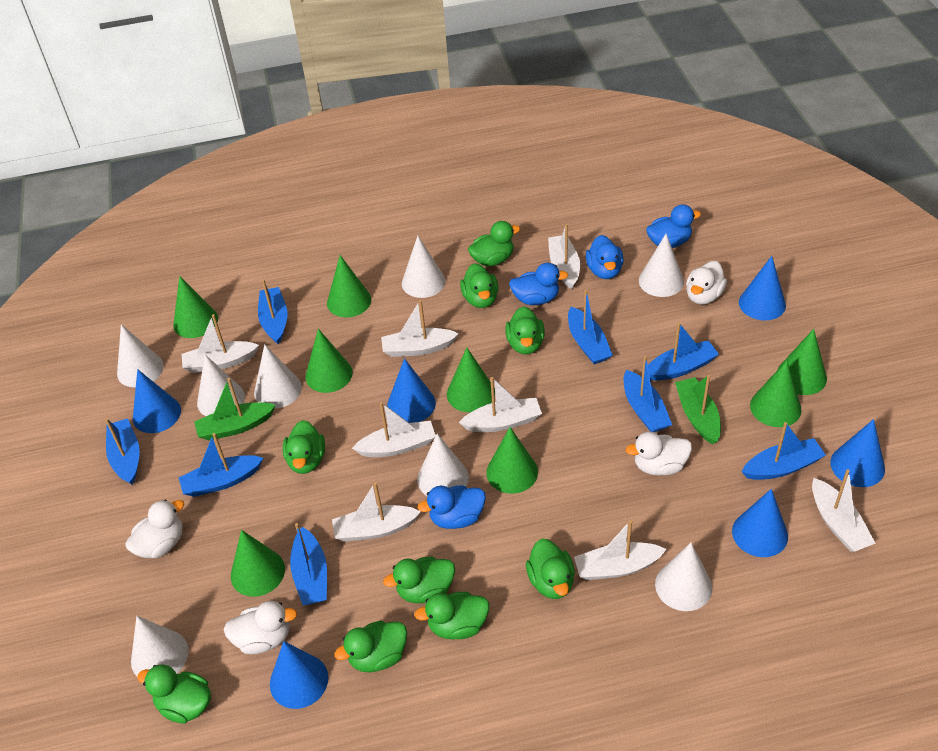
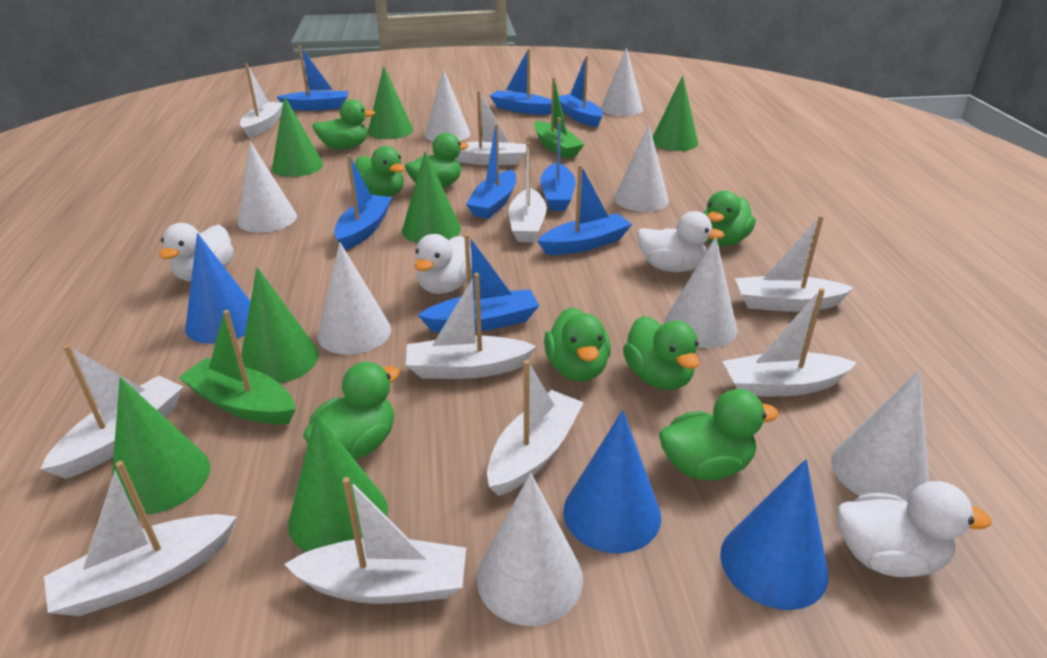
blue cone: [133,369,181,433] [270,641,328,709] [387,358,436,423] [732,489,788,557] [739,256,786,320] [830,419,885,487] = 6 -> [185,233,251,344] [564,410,661,554] [720,459,828,610] = 3
blue duck: [418,486,486,529] [509,263,568,305] [586,235,624,279] [646,204,701,248] = 4 -> none = 0
green cone: [173,276,218,338] [231,530,285,597] [305,329,353,393] [327,255,371,317] [447,348,495,413] [486,427,538,494] [750,360,801,427] [777,329,827,395] = 8 -> [112,377,210,514] [241,267,319,383] [272,96,323,177] [288,413,388,552] [368,66,413,139] [402,151,461,243] [653,75,698,151] = 7
green duck: [137,665,211,724] [283,420,325,474] [334,621,407,672] [383,556,455,603] [414,592,489,639] [460,263,499,308] [468,221,520,266] [505,306,545,354] [526,539,575,599] = 9 -> [303,362,400,460] [312,99,375,150] [355,146,405,197] [405,133,469,188] [544,307,611,382] [623,316,700,390] [659,389,779,481] [704,191,756,246] = 8
white boat: [181,314,259,373] [332,482,421,542] [352,402,436,457] [381,300,459,357] [459,377,542,432] [548,224,580,289] [574,520,666,580] [812,469,876,552] = 8 -> [41,345,183,479] [44,461,237,616] [240,63,283,138] [284,477,466,604] [406,273,537,379] [456,91,527,165] [487,360,584,496] [509,142,547,242] [722,288,857,396] [735,215,854,312] = 10

